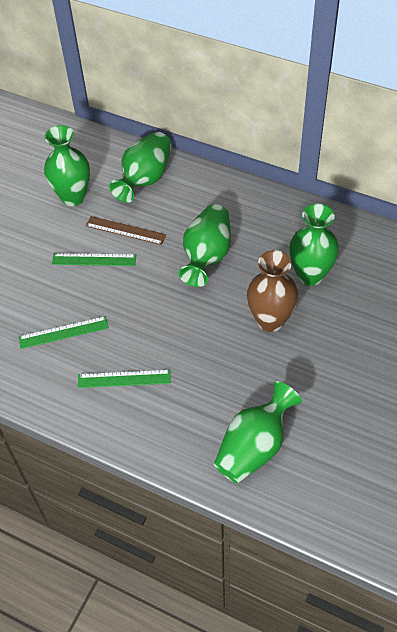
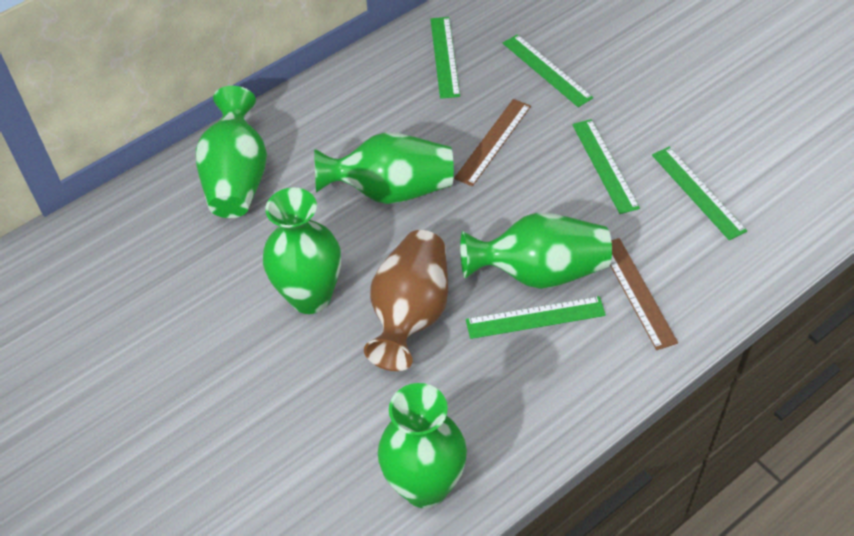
brown ruler: [86,216,166,245] = 1 -> [454,99,531,186] [610,238,678,350] = 2
green ruler: [19,316,109,349] [52,253,136,266] [78,370,171,388] = 3 -> [430,17,460,99] [466,296,606,339] [503,34,593,107] [572,119,640,214] [652,147,747,240] = 5

